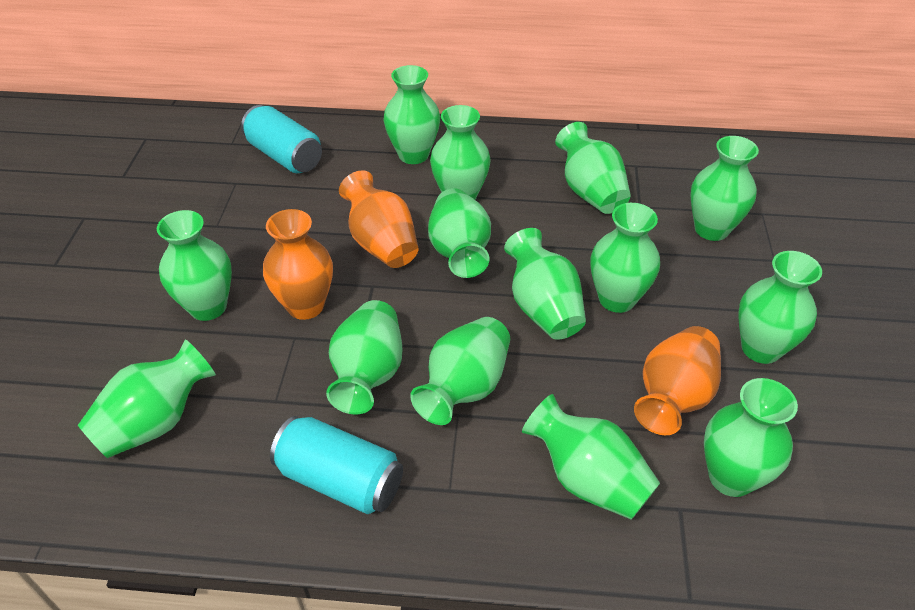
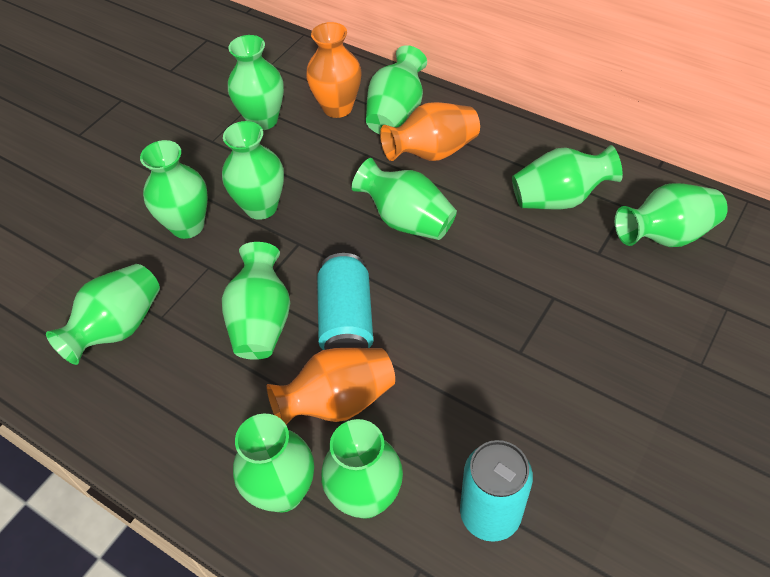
green vase: [78,339,216,458] [157,210,232,321] [326,300,402,415] [384,65,440,164] [410,317,510,425] [428,188,491,278] [430,105,491,200] [504,228,586,340] [522,394,660,520] [555,122,631,214] [590,203,660,313] [691,136,759,241] [704,378,798,497] [738,251,822,364] = 14 -> [46,264,160,365] [140,140,208,239] [222,121,284,220] [222,242,290,360] [228,35,284,130] [233,414,314,513] [321,419,403,519] [352,158,457,240] [366,45,427,134] [512,145,623,209] [615,183,728,247] = 11

